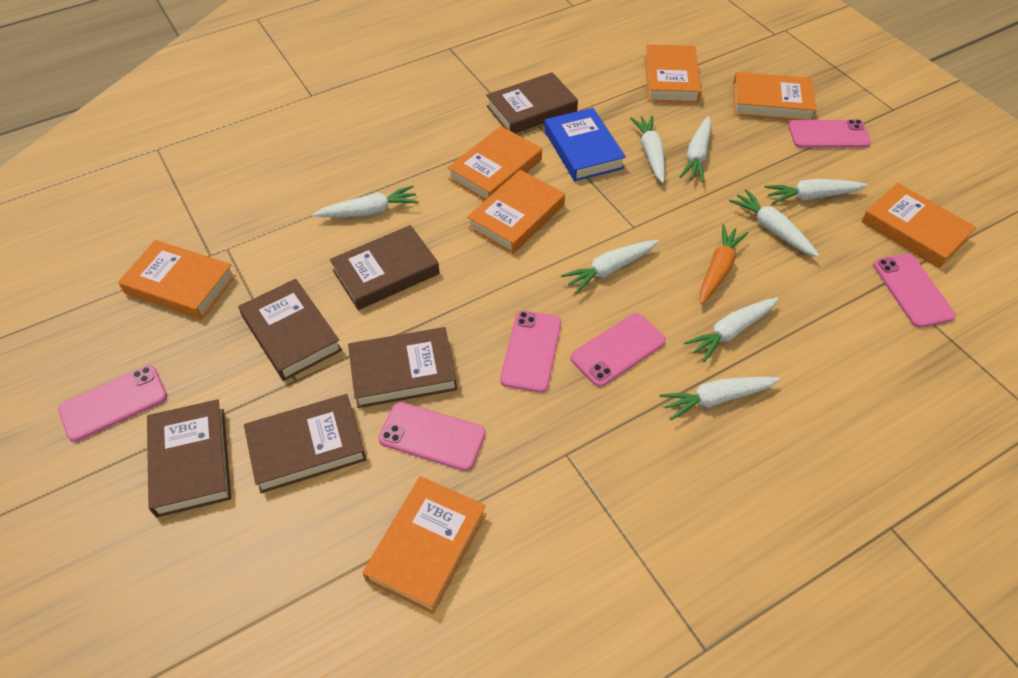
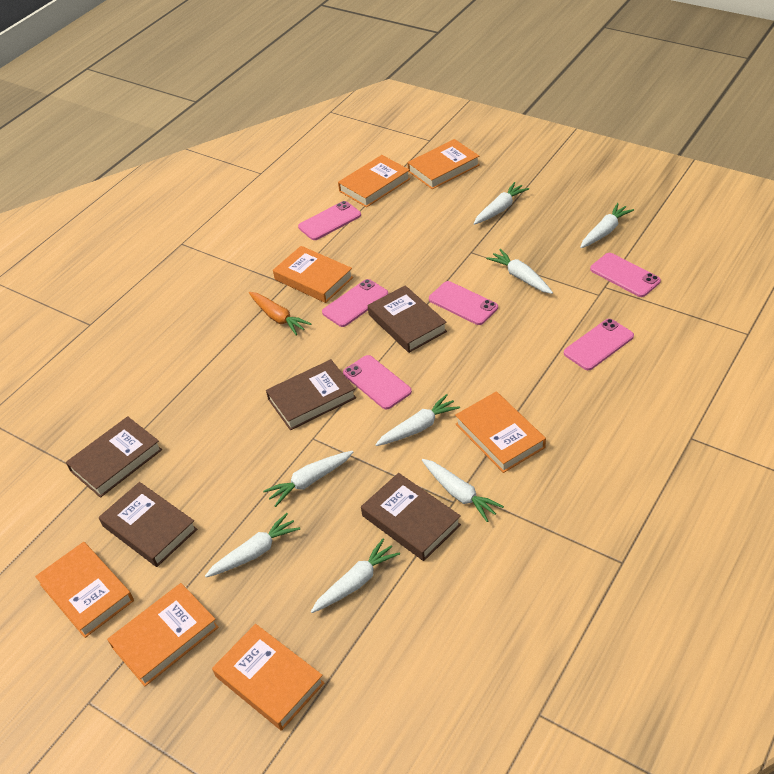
blue book: [544,108,626,181] = 1 -> none = 0
brown book: [147,399,231,517] [238,279,342,381] [244,394,366,493] [330,225,440,310] [348,327,458,408] [486,72,578,134] = 6 -> [66,416,162,498] [99,482,197,567] [266,359,356,430] [361,473,461,561] [368,285,447,353] = 5

